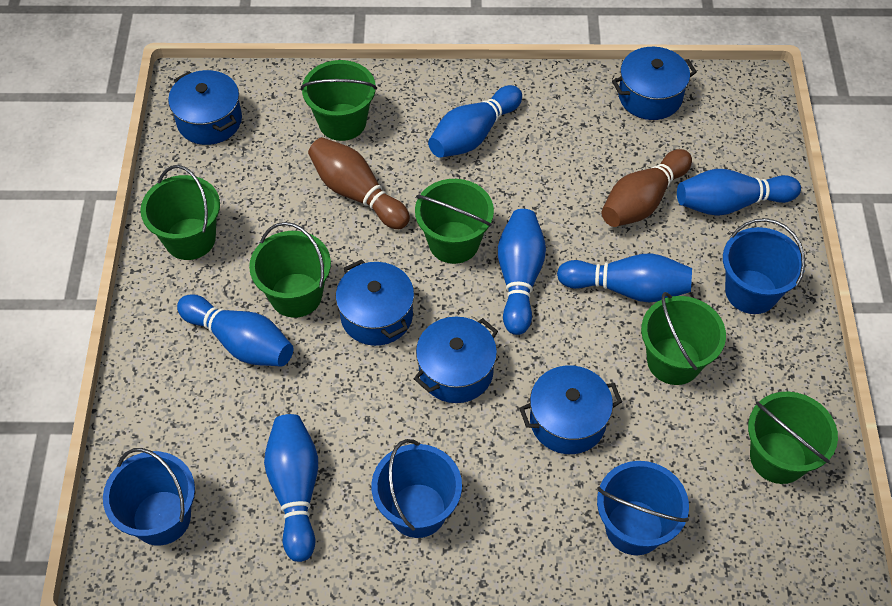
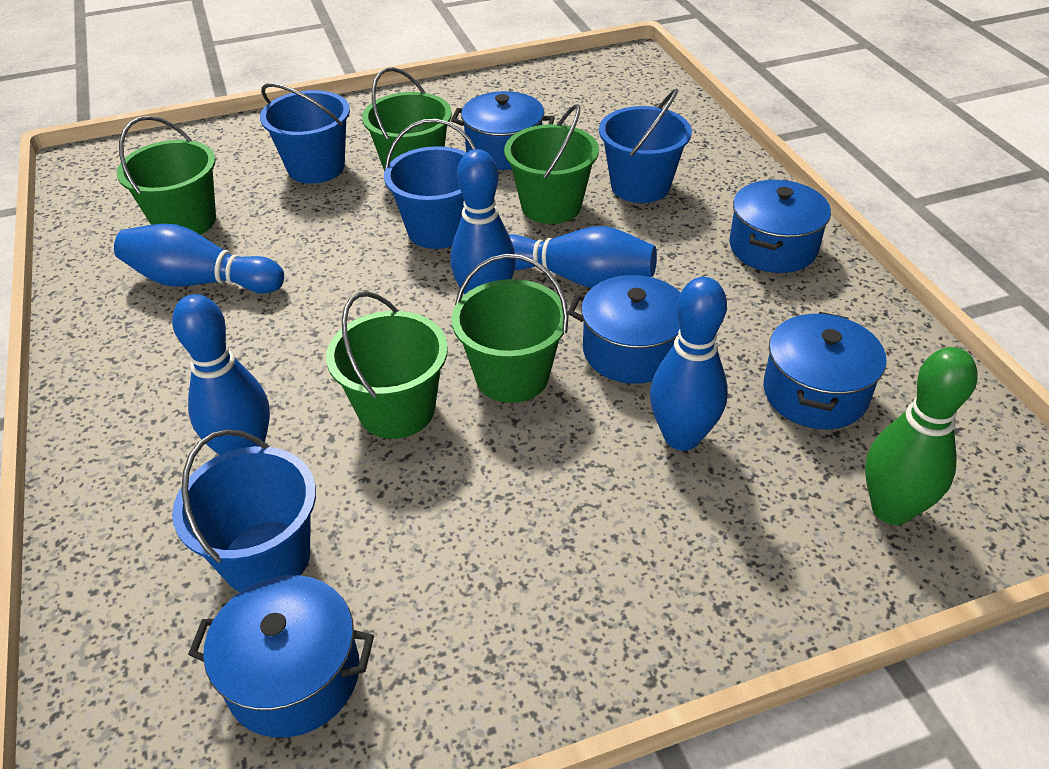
blue bowling pin: [177,294,293,366] [264,414,318,562] [428,85,522,158] [498,209,546,335] [557,253,692,303] [677,169,801,216] = 6 -> [114,224,284,294] [172,294,270,455] [450,149,516,295] [509,226,657,288] [650,277,728,451] = 5
brown bowling pin: [308,137,410,229] [602,149,692,227] = 2 -> none = 0
green bowling pin: none = 0 -> [865,347,978,525] = 1
green bucket: [140,165,220,260] [249,222,331,318] [301,60,377,141] [415,179,494,264] [641,292,726,385] [748,392,838,484] = 6 -> [117,116,216,235] [326,292,448,439] [362,67,452,172] [452,254,568,403] [504,104,599,224] = 5

